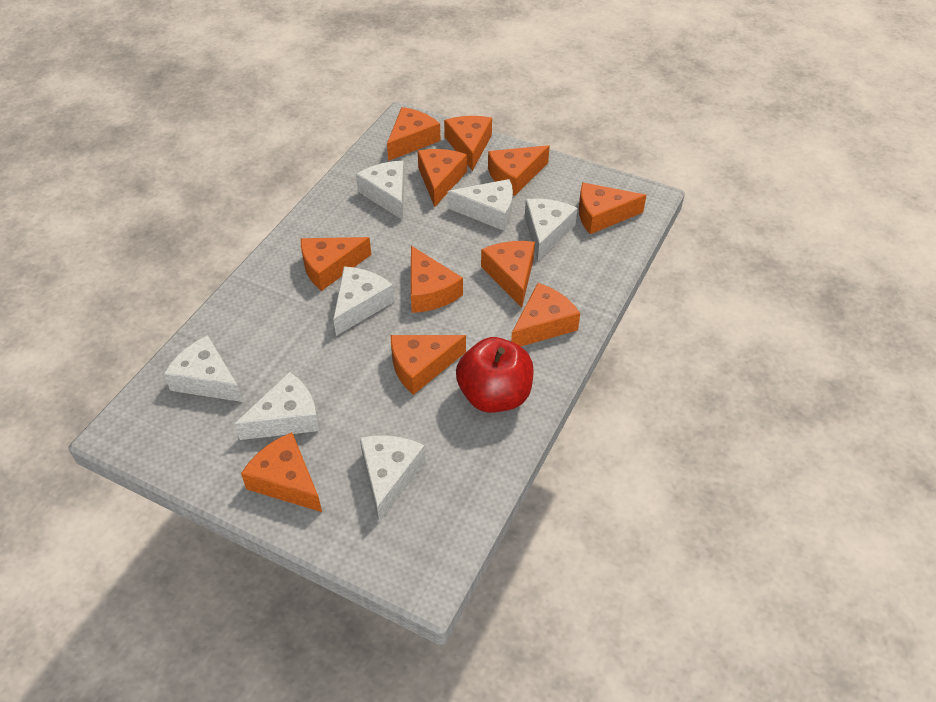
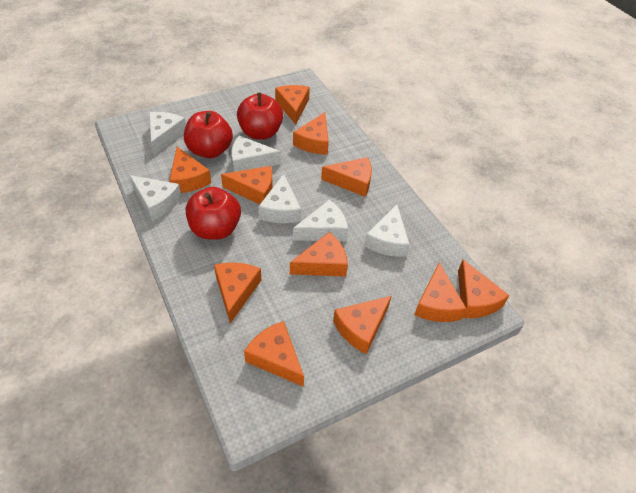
red apple: [456,337,534,413] = 1 -> [184,111,233,158] [186,187,241,240] [237,92,283,140] = 3
white cheese: [164,335,243,402] [235,372,320,440] [333,267,394,336] [356,161,404,220] [360,435,425,522] [447,179,513,231] [525,198,578,261] = 7 -> [129,175,182,221] [149,112,186,155] [231,136,281,172] [258,174,301,223] [293,200,348,241] [364,205,410,257] = 6

